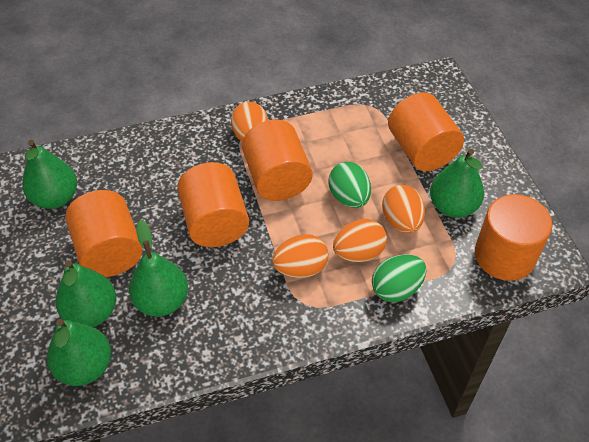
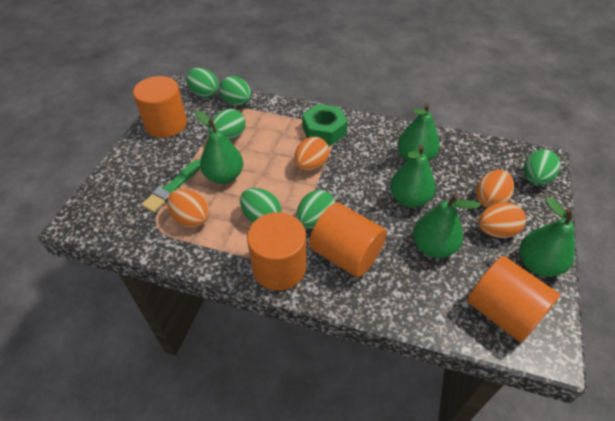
green brush: none = 0 -> [141,159,200,213] = 1
green egg: [328,162,371,208] [372,254,426,302] = 2 -> [186,68,219,98] [209,109,246,140] [219,76,251,106] [240,188,282,223] [296,190,336,229] [524,149,561,185] = 6
green nut: none = 0 -> [302,104,348,146] = 1
orange cylinder: [65,190,143,277] [177,162,249,247] [242,119,313,201] [388,92,464,171] [475,194,552,281] = 5 -> [133,76,187,138] [247,212,306,291] [309,203,387,277] [467,256,560,342] = 4

